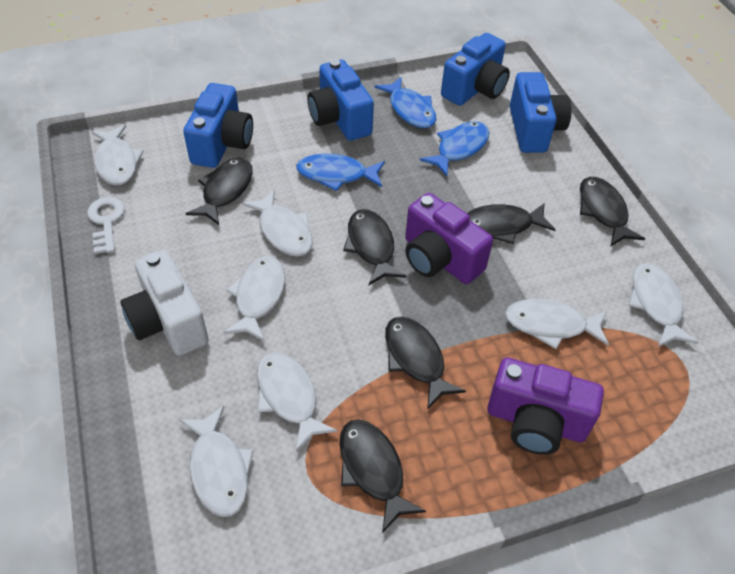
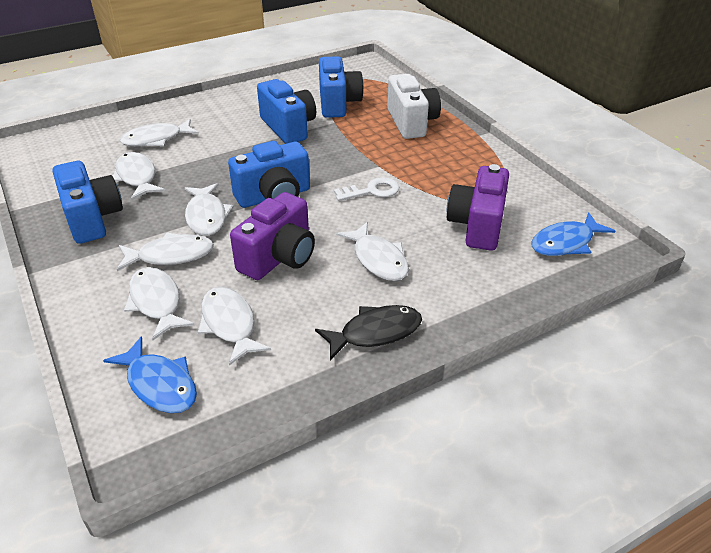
black fish: [186,158,253,225] [340,419,426,533] [343,209,407,285] [385,317,466,410] [467,203,556,244] [580,177,645,247] = 6 -> [315,305,422,361] = 1
blue fish: [296,154,385,191] [374,77,436,128] [420,122,490,176] = 3 -> [103,336,197,413] [532,212,615,256] = 2

